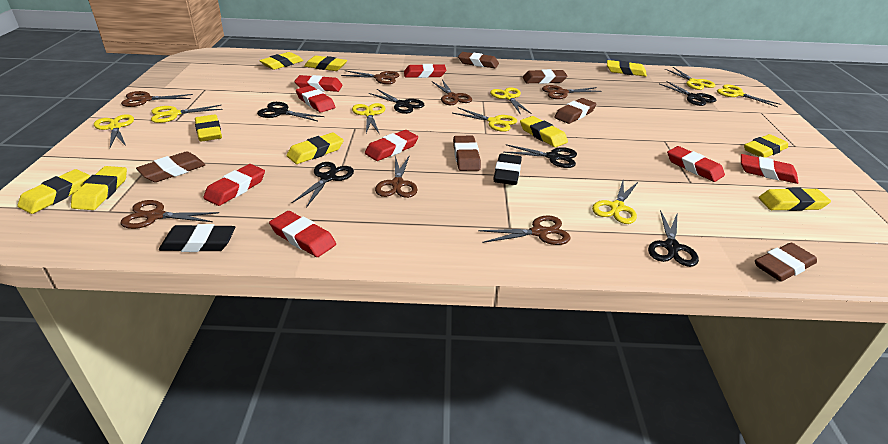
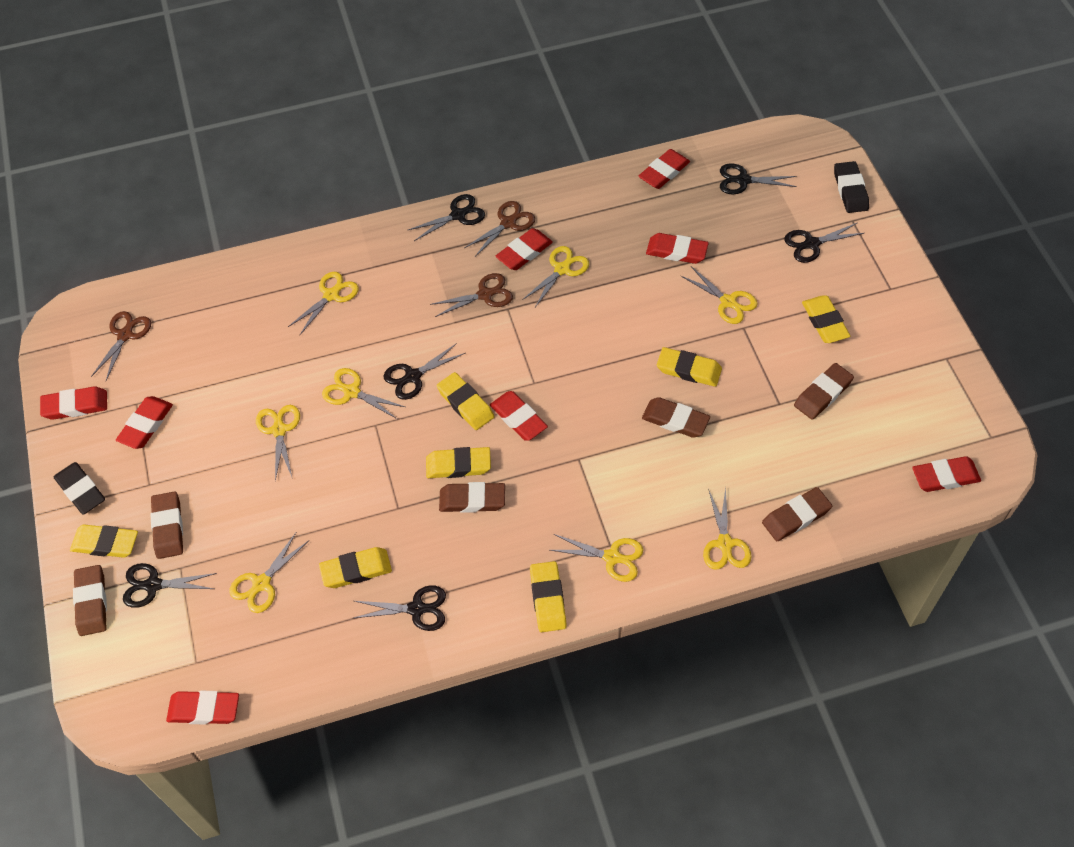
brown scissors: [121,91,193,107] [121,200,219,229] [341,70,400,84] [375,155,418,198] [433,80,472,105] [478,215,571,245] [542,85,602,99] = 7 -> [91,311,151,381] [430,273,513,317] [464,201,535,257] = 3
yellow eraser: [17,169,90,214] [71,166,127,210] [195,114,222,142] [259,52,303,70] [286,133,344,164] [304,56,347,71] [520,116,568,147] [607,60,647,76] [744,134,788,158] [759,188,831,211] = 10 -> [70,525,138,558] [319,547,392,588] [426,447,491,478] [437,372,494,430] [530,561,567,632] [657,347,722,387] [802,295,850,343] = 7

